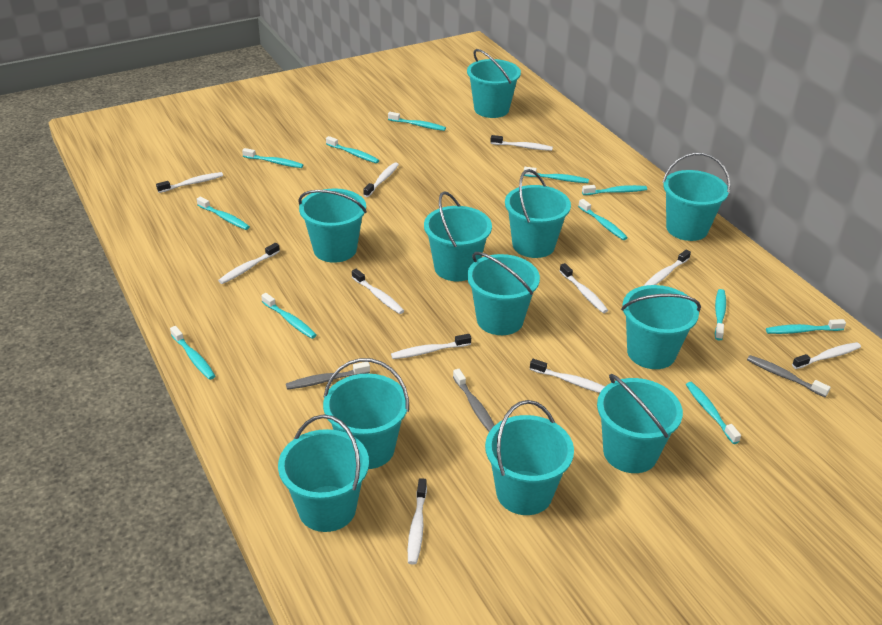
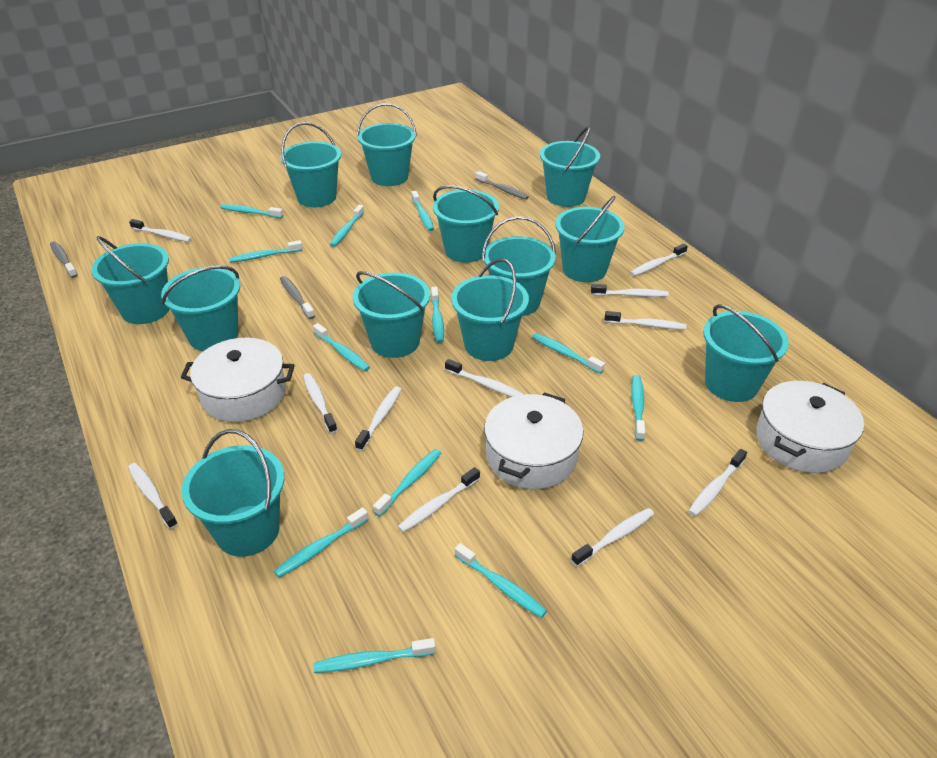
turquoise bucket: [278,414,369,532] [298,188,367,263] [323,358,409,469] [424,191,492,281] [467,49,521,118] [467,252,540,335] [485,400,574,515] [505,169,571,258] [597,374,683,473] [621,285,701,369] [662,153,730,241] = 11 -> [92,236,169,324] [161,265,240,351] [182,429,284,557] [280,122,341,207] [353,271,430,358] [357,103,417,186] [433,185,499,263] [451,258,529,361] [482,216,556,316] [540,127,600,207] [555,196,624,282] [703,304,789,402] = 12
white pot: none = 0 -> [181,338,295,422] [484,392,583,489] [756,381,864,473] = 3

